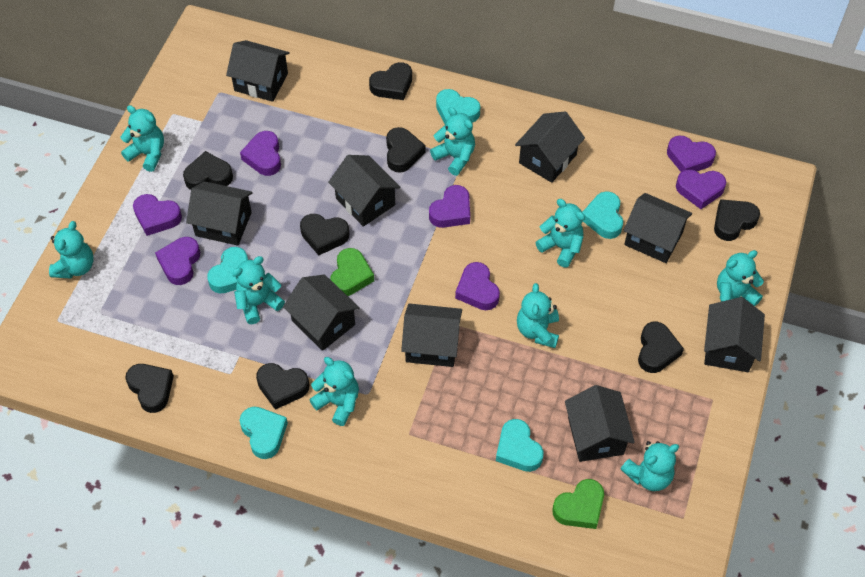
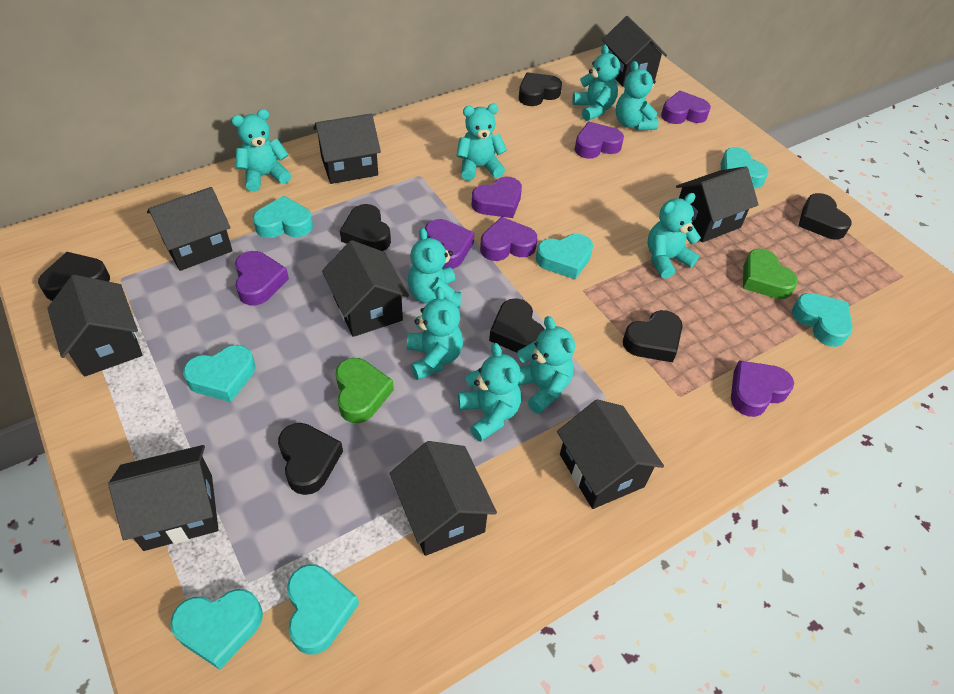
black heart: [125,364,174,413] [183,151,233,190] [256,363,310,410] [300,214,349,256] [369,62,412,100] [386,127,426,173] [638,322,684,373] [714,199,760,241] = 8 -> [38,252,110,301] [278,423,343,495] [340,204,391,251] [489,298,545,353] [519,72,562,106] [623,310,683,362] [798,193,852,240] = 7
turquoise heart: [207,247,248,293] [240,407,288,459] [436,89,480,125] [496,419,544,472] [582,191,623,239] = 5 -> [170,589,263,670] [183,345,255,402] [253,196,313,238] [287,564,359,654] [536,234,593,279] [721,147,769,189] [792,293,853,347] = 7

